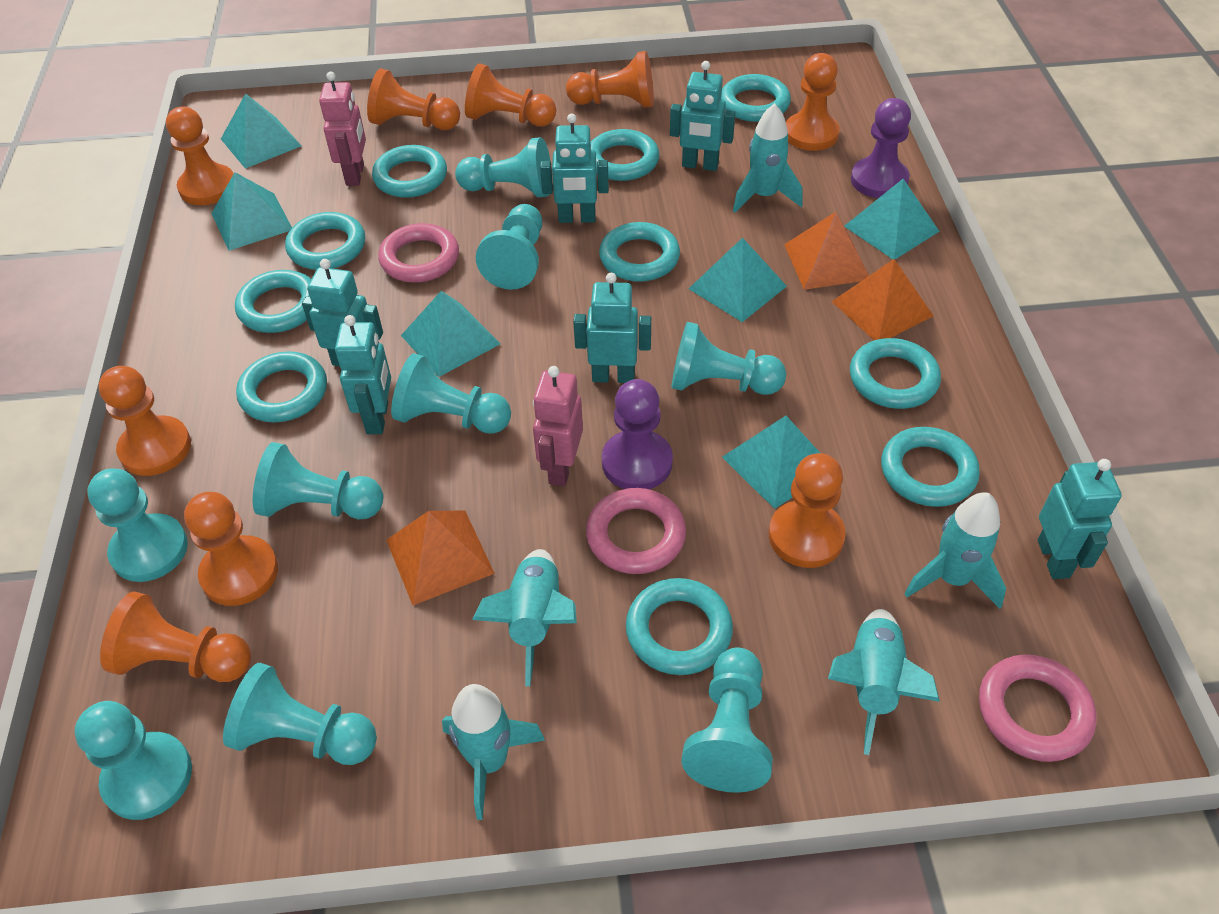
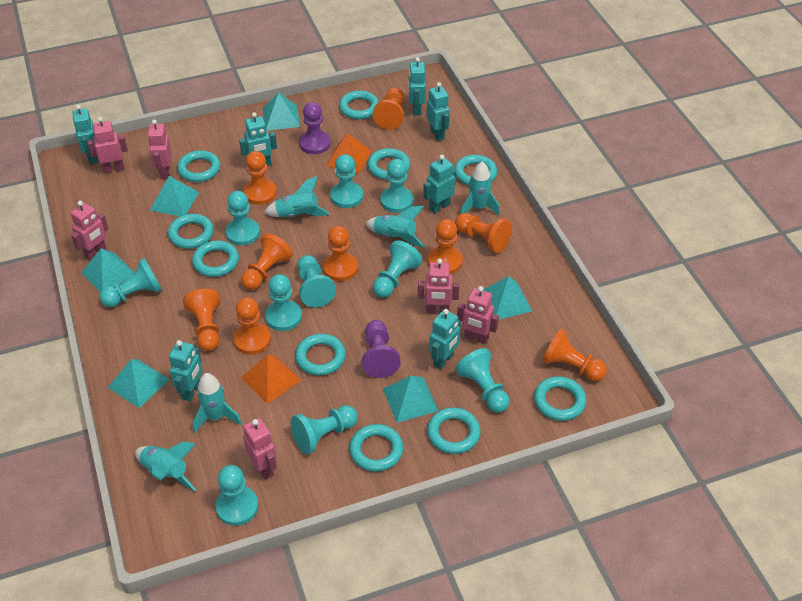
orange pyramid: [386,510,495,605] [784,212,869,290] [831,259,933,340] = 3 -> [241,355,301,404] [326,133,371,174] = 2
pink ring: [378,223,459,283] [586,488,686,574] [979,654,1096,762] = 3 -> none = 0
pink robot: [319,71,366,186] [533,366,583,486] = 2 -> [70,201,109,261] [87,117,128,173] [147,120,172,179] [243,418,277,480] [418,259,459,314] [457,286,499,344] = 6
turquoise pawn: [75,701,192,820] [87,469,188,582] [223,663,377,765] [253,442,384,519] [391,353,511,434] [455,137,550,197] [476,204,542,290] [671,322,786,395] [681,648,773,793] = 9 -> [100,258,162,307] [216,465,259,526] [225,191,260,246] [265,274,302,331] [291,405,358,454] [297,255,336,308] [330,154,363,208] [373,240,422,298] [380,159,414,213] [455,348,510,413] = 10
turquoise robot: [302,259,383,366] [335,315,391,434] [540,113,609,223] [573,273,651,383] [670,61,735,171] [1038,459,1122,579] = 6 -> [72,105,97,164] [169,340,202,401] [239,112,277,166] [408,57,426,116] [423,155,456,213] [426,82,450,141] [429,309,461,370] = 7

